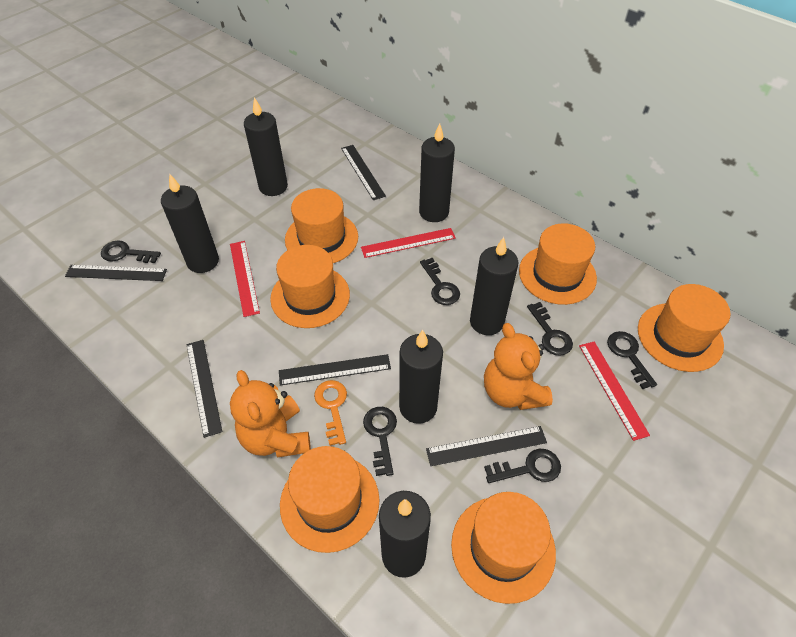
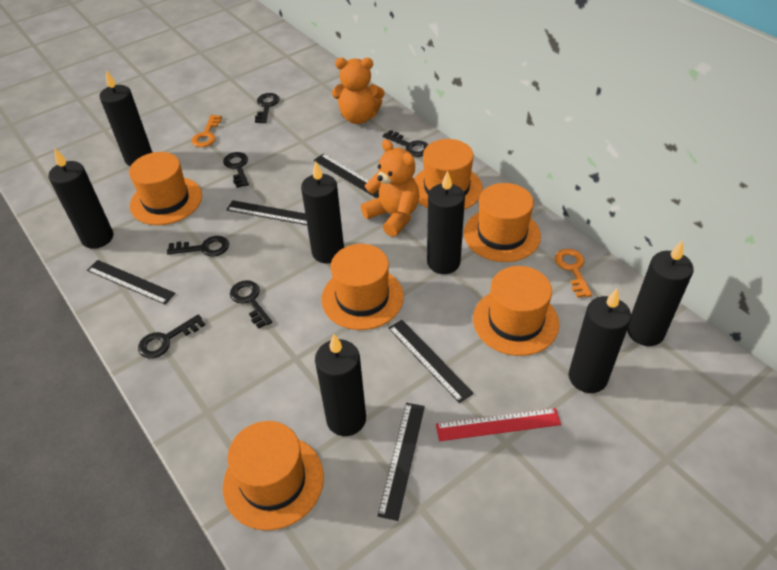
black candle: [161,173,219,273] [244,97,288,196] [379,491,431,578] [399,330,443,424] [419,123,455,222] [470,237,518,335] = 6 -> [48,148,113,249] [100,70,153,166] [301,161,344,263] [315,334,366,436] [427,170,465,274] [569,289,631,393] [627,240,694,346] = 7
orange key: [314,380,347,446] = 1 -> [191,115,222,147] [555,249,592,298] = 2
red ruler: [230,241,260,317] [361,228,456,258] [579,342,650,441] = 3 -> [436,408,561,441] = 1

